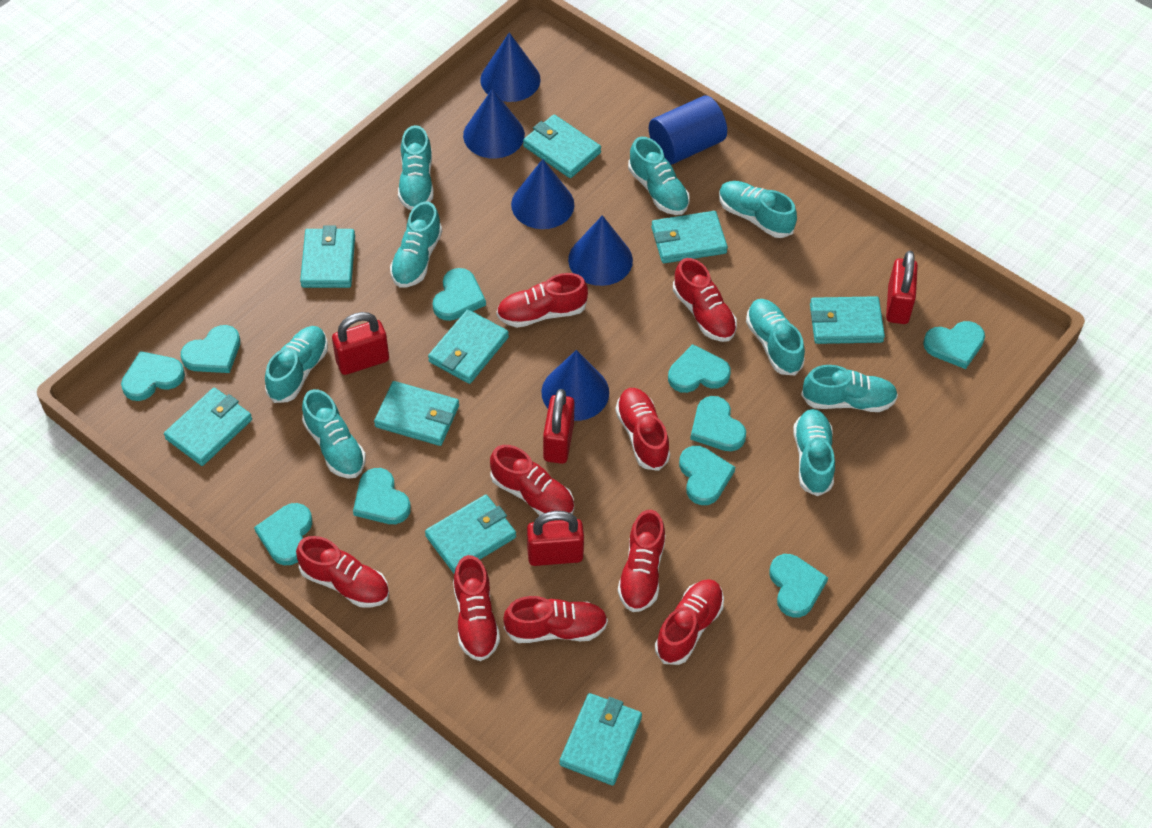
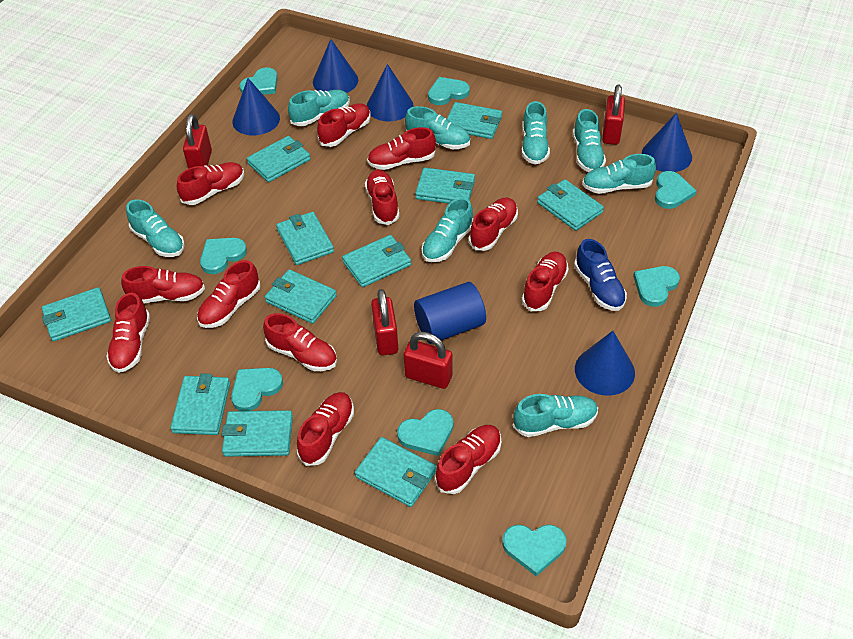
blue shoe: none = 0 -> [574,239,627,311] = 1
red shoe: [296,536,389,608] [453,555,500,661] [490,445,574,515] [496,273,588,328] [503,596,608,643] [615,388,670,471] [618,510,666,612] [655,579,724,665] [673,258,737,342] = 9 -> [106,292,150,373] [121,266,205,303] [177,162,244,205] [197,260,261,328] [263,313,337,371] [297,392,354,466] [317,103,371,147] [365,170,400,225] [367,127,436,170] [435,425,501,494] [469,197,518,251] [522,252,569,311] = 12
turquoise heart: [121,351,185,401] [181,325,240,373] [254,503,312,565] [353,468,411,524] [433,268,486,321] [668,344,731,393] [679,446,735,505] [690,396,746,451] [770,554,828,618] [923,321,985,369] = 10 -> [200,238,247,274] [231,368,283,411] [239,67,278,95] [397,409,454,456] [428,77,470,105] [502,525,567,576] [633,266,680,307] [655,171,696,209] = 8
turquoise shoe: [265,326,328,403] [302,389,366,479] [390,201,442,288] [398,125,434,210] [628,137,690,215] [719,181,797,238] [746,299,805,375] [793,409,835,496] [801,365,898,412] = 9 -> [126,199,185,257] [288,90,350,126] [405,106,470,149] [422,198,473,262] [513,394,598,437] [522,101,550,165] [573,109,606,172] [582,154,656,194] = 8
turquoise wallet: [164,388,252,466] [300,226,355,288] [374,381,459,446] [425,495,516,574] [428,309,509,384] [523,115,601,178] [560,693,642,785] [651,211,728,263] [810,296,885,344] = 9 -> [42,287,111,341] [170,373,230,435] [222,410,293,457] [247,136,311,182] [265,269,337,324] [276,212,334,265] [342,235,411,287] [355,437,437,507] [415,168,475,204] [447,102,502,139] [537,179,604,231] = 11

